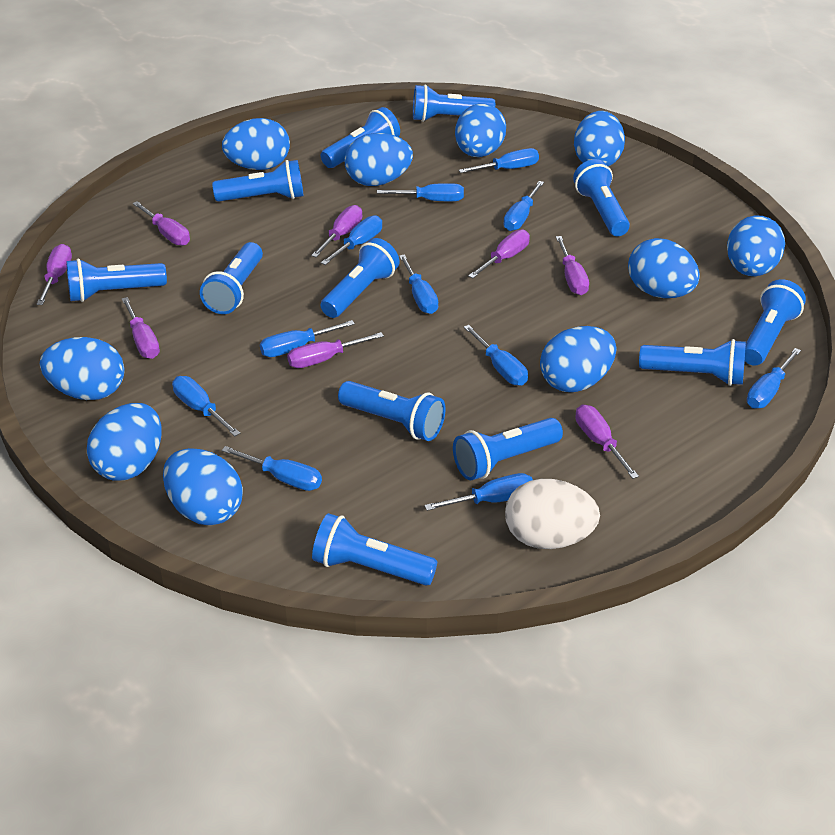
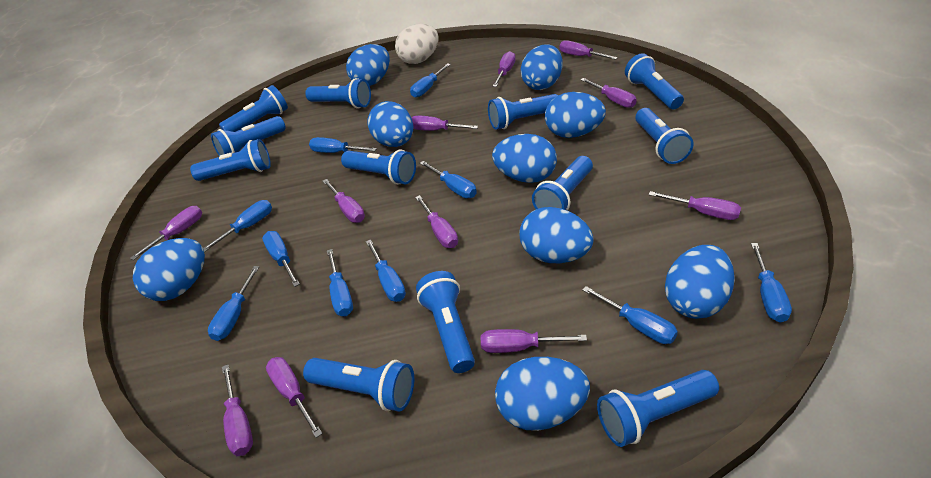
blue egg: [40,337,125,400] [87,403,162,481] [163,448,243,525] [222,118,290,170] [344,133,413,186] [455,103,506,157] [540,326,616,392] [574,111,625,167] [628,238,700,298] [727,215,785,276] = 10 -> [133,238,205,301] [346,44,390,86] [367,101,413,147] [492,134,557,183] [495,357,590,431] [519,207,594,263] [521,45,563,90] [545,92,606,138] [665,245,735,319] = 9
blue screwdriver: [172,376,240,436] [222,446,322,491] [260,320,355,357] [321,216,382,265] [377,183,464,201] [399,254,438,314] [424,473,533,511] [459,148,539,173] [464,325,528,386] [503,181,544,231] [747,348,801,409] = 11 -> [203,200,272,252] [208,266,259,341] [262,231,300,287] [309,137,377,153] [327,249,353,316] [366,240,406,302] [410,63,451,98] [420,161,477,198] [582,286,678,344] [751,243,792,323] = 10
purple screwdriver: [37,244,72,305] [122,297,160,359] [133,201,190,246] [287,332,384,368] [311,205,362,258] [468,230,530,278] [556,236,589,295] [575,405,639,479] = 8 -> [130,206,202,260] [222,365,253,456] [266,357,323,438] [322,179,365,223] [412,116,478,131] [415,195,458,248] [481,329,587,353] [492,51,516,87] [560,40,618,60] [581,78,637,108] [649,191,741,220] = 11

